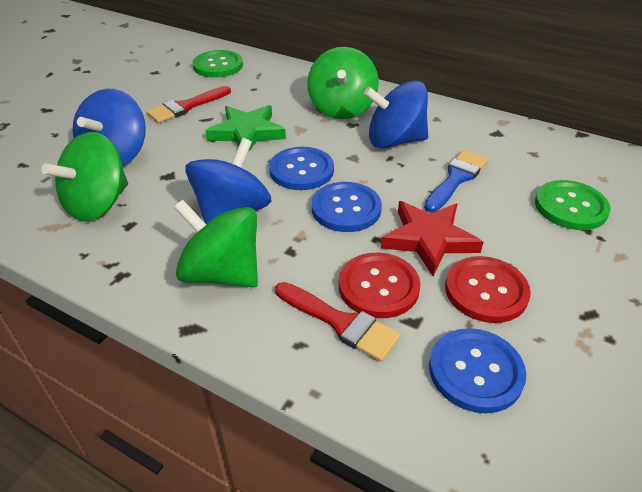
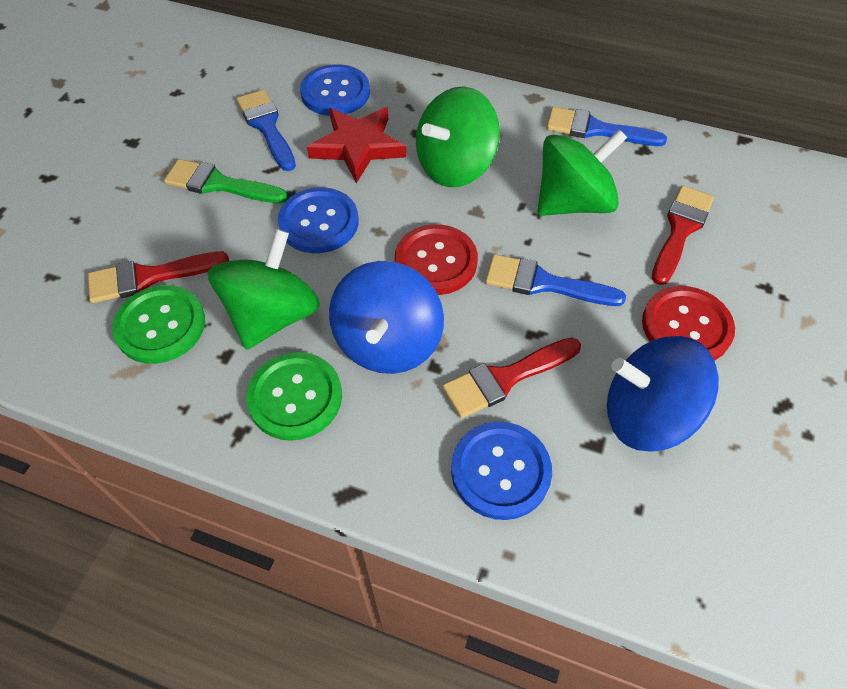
blue brush: [424,150,488,212] = 1 -> [236,90,296,171] [485,254,626,306] [546,107,667,146] = 3
blue spinning top: [73,89,146,166] [185,138,272,225] [364,81,428,149] = 3 -> [329,261,444,374] [607,336,719,451] = 2
green brush: none = 0 -> [164,159,288,203] = 1
green star: [205,105,286,152] = 1 -> none = 0
red brush: [146,86,231,123] [275,282,401,362] = 2 -> [88,251,229,303] [442,338,581,418] [652,186,714,285] = 3

